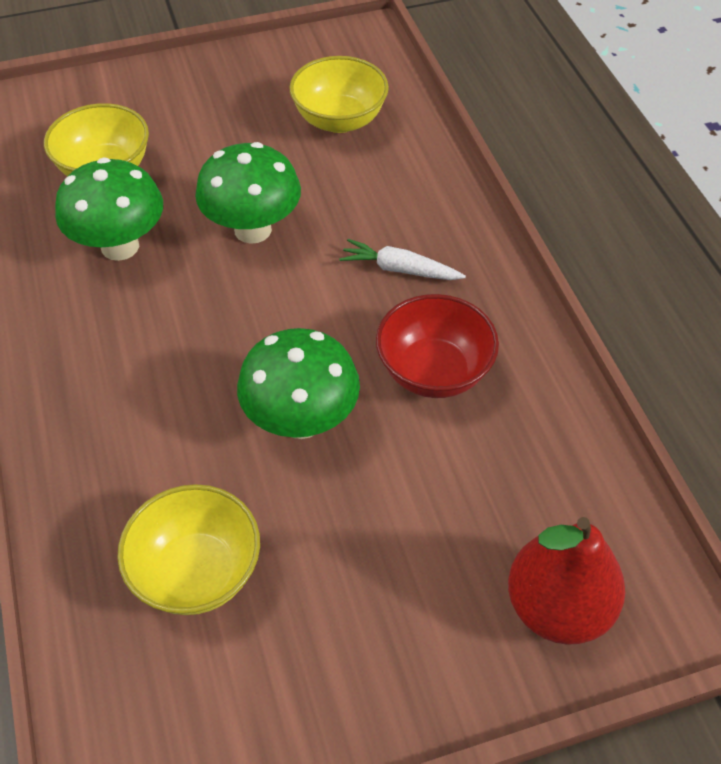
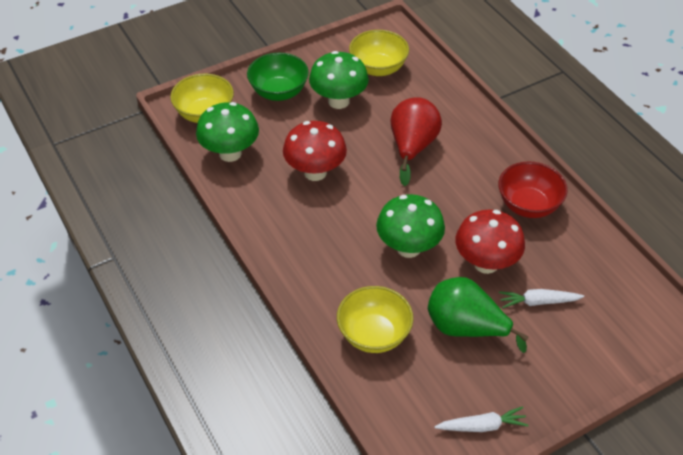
green bowl: none = 0 -> [247,53,309,101] = 1
green pear: none = 0 -> [428,277,528,353] = 1
red mushroom: none = 0 -> [283,121,347,181] [455,210,525,274] = 2
white carrot: [339,239,466,280] = 1 -> [434,406,529,432] [499,289,584,309] = 2

